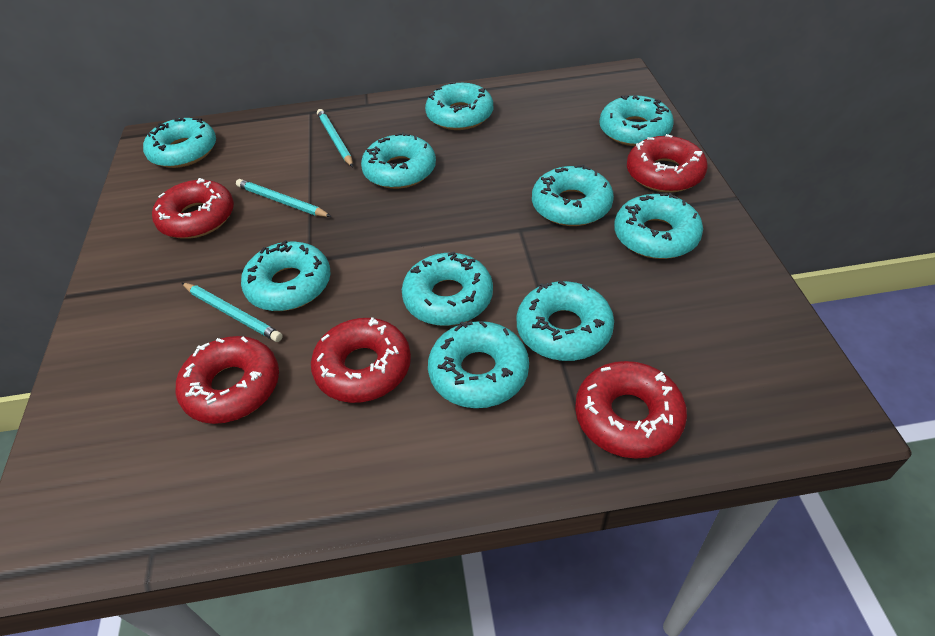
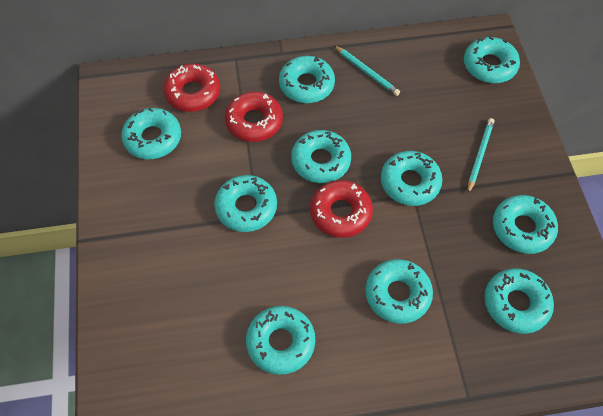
red donut: [152,178,234,239] [176,336,279,424] [311,317,411,403] [575,361,687,459] [627,134,707,193] = 5 -> [163,64,220,112] [225,92,283,142] [310,180,373,238] = 3
turquoise pencil: [182,283,283,342] [236,179,332,217] [317,109,353,167] = 3 -> [334,46,400,96] [468,118,494,194] = 2

